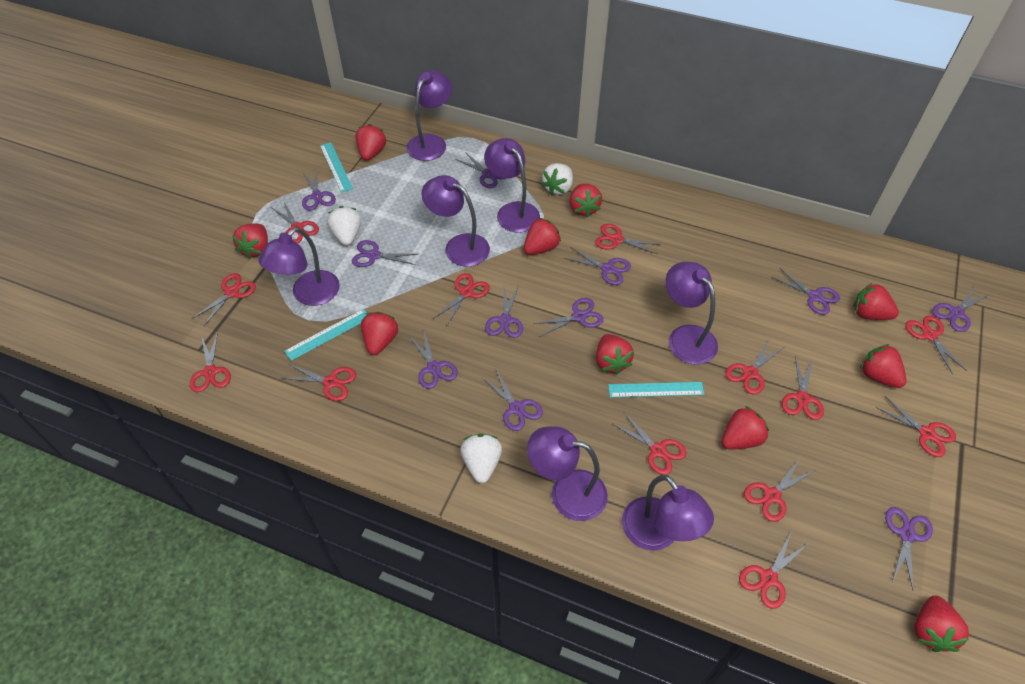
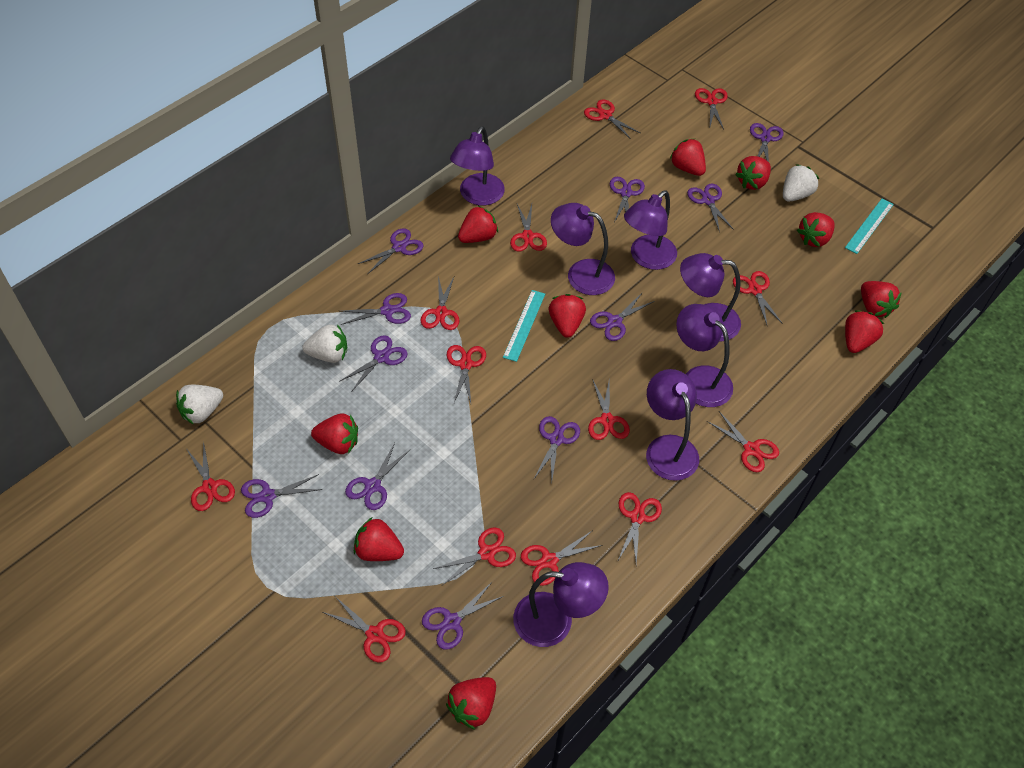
turquoise ruler: [284,309,367,361] [320,142,353,193] [608,382,704,398] = 3 -> [503,290,545,362] [845,199,894,254] = 2

